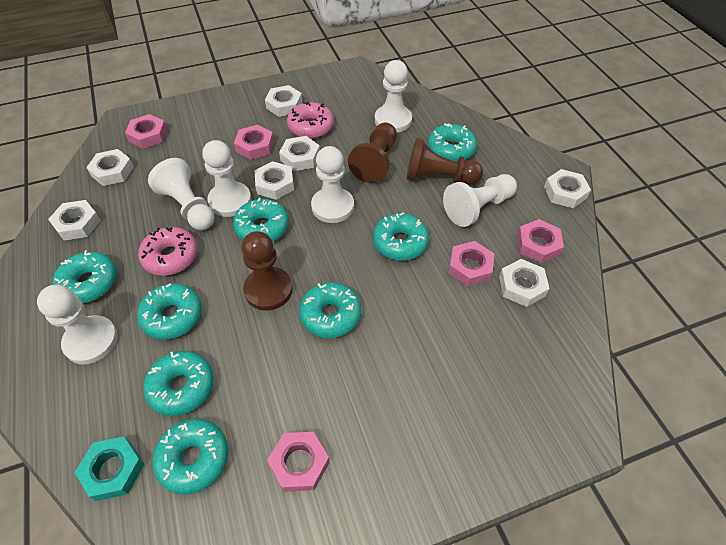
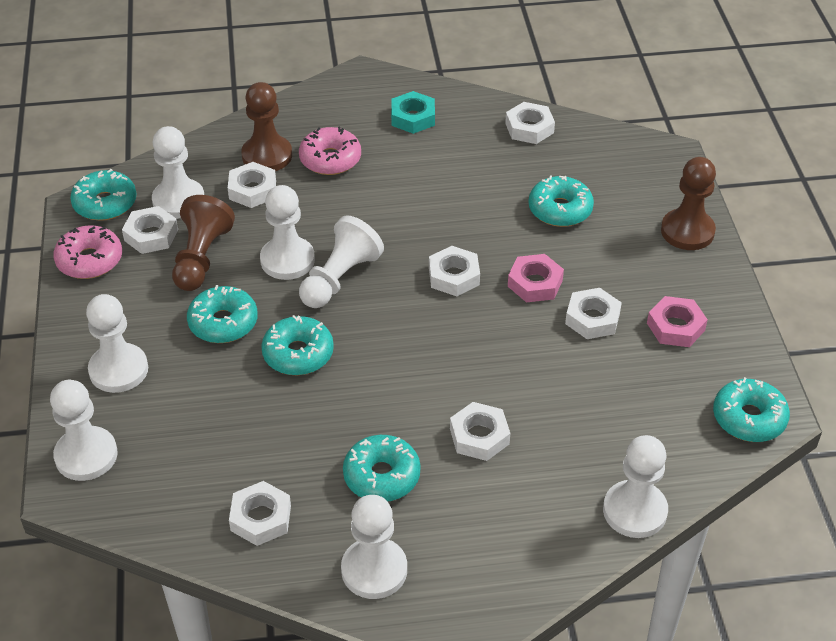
pink nut: [125,114,167,149] [234,125,274,160] [267,432,330,492] [448,241,494,286] [517,219,564,263] = 5 -> [508,254,564,303] [647,296,708,347] = 2
turquoise donut: [53,250,117,303] [137,283,202,340] [143,351,214,416] [152,419,229,495] [233,198,289,242] [299,282,361,338] [373,213,429,261] [428,123,477,162] = 8 -> [70,169,136,221] [187,285,258,343] [261,315,334,375] [343,435,421,501] [528,175,594,227] [713,377,790,442] = 6
white pawn: [37,285,118,364] [148,158,214,230] [202,140,252,217] [311,146,354,223] [375,60,412,133] [443,174,517,227] = 6 -> [50,380,118,481] [86,294,148,393] [152,126,204,219] [260,185,315,280] [299,215,384,308] [341,495,407,599] [603,435,668,538] = 7

